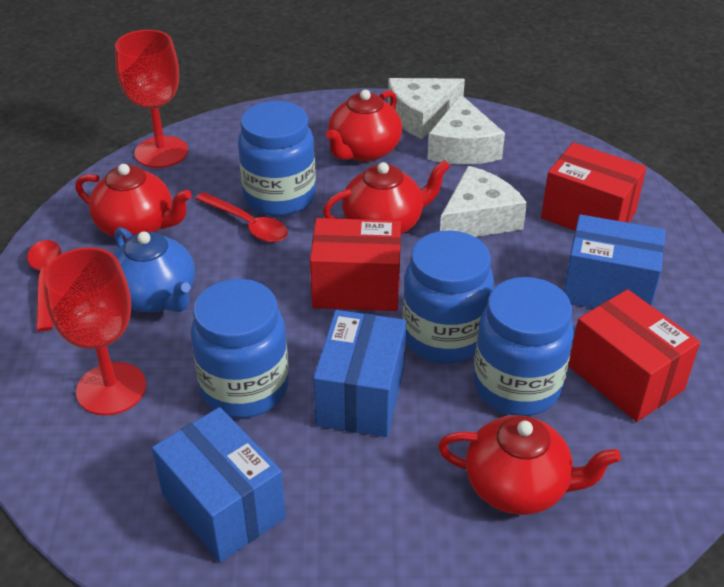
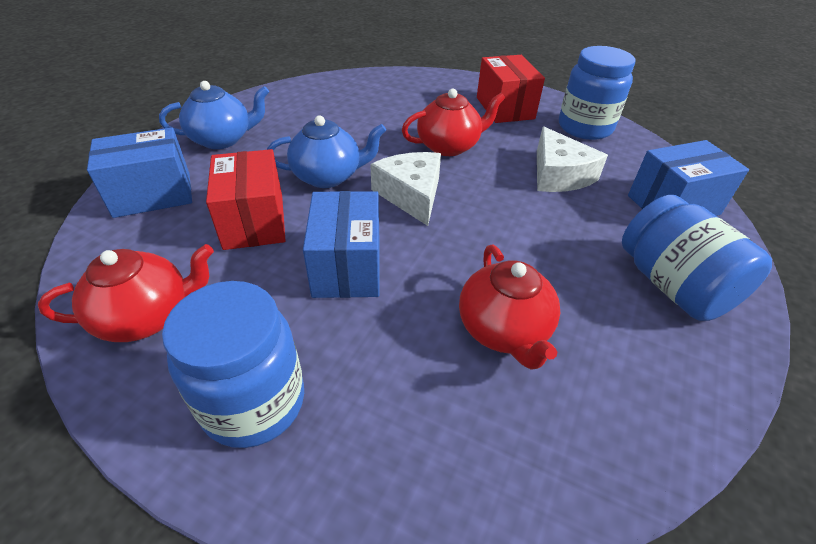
blue jar: [191,279,289,418] [238,101,316,216] [403,230,494,363] [473,277,574,416] = 4 -> [162,281,304,448] [559,46,635,140] [622,195,772,321] = 3
blue teapot: [113,227,195,312] = 1 -> [159,81,269,149] [267,115,386,188] = 2
red box: [310,218,401,311] [541,142,646,231] [569,289,700,422] = 3 -> [206,149,286,250] [477,55,545,123] = 2
red goblet: [43,247,146,416] [115,30,188,168] = 2 -> none = 0
red spoon: [27,240,62,331] [196,192,288,242] = 2 -> none = 0
red teapot: [75,164,192,240] [323,160,450,234] [325,90,402,162] [438,415,621,515] = 4 -> [38,244,214,342] [402,89,505,156] [459,245,560,370] = 3
white cheese: [388,78,465,139] [428,95,505,165] [440,166,527,237] = 3 -> [370,152,441,226] [537,127,608,192] = 2

